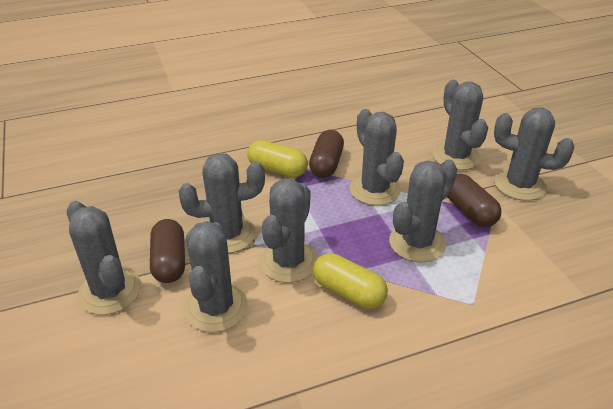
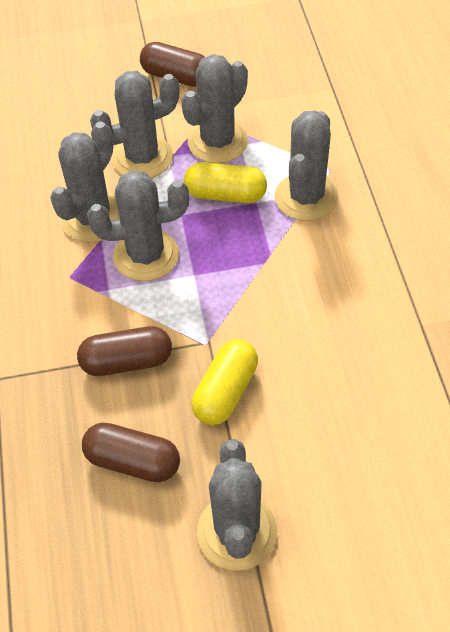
grey cactus: [67,201,141,315] [179,153,265,253] [184,221,248,332] [260,179,318,283] [350,109,404,206] [389,159,457,263] [432,80,488,170] [494,108,574,201] = 8 -> [50,122,120,242] [87,170,189,281] [90,71,179,178] [181,54,248,163] [197,439,278,571] [275,111,339,221] = 6

